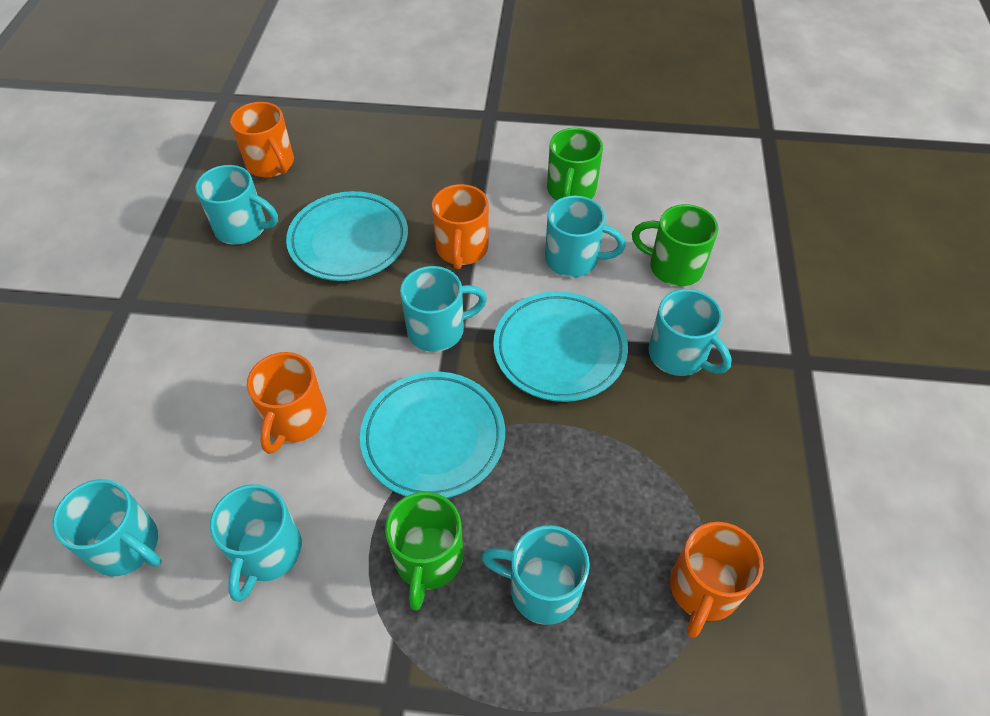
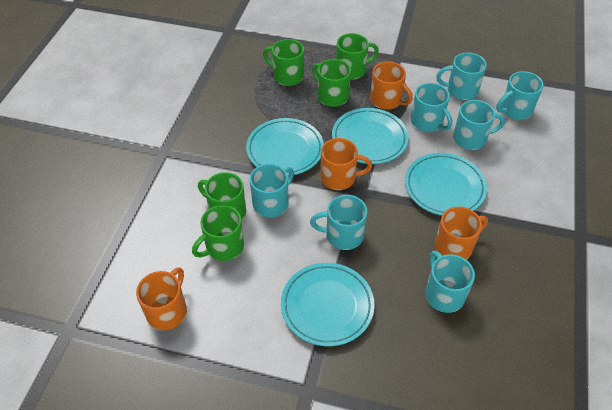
green mug: [385,492,463,611] [547,128,603,201] [632,204,718,286] = 3 -> [192,205,244,261] [198,172,246,221] [263,39,304,86] [312,59,351,107] [336,33,379,80] = 5
turquoise plate: [286,191,408,281] [360,372,505,498] [493,291,628,402] = 3 -> [246,118,324,176] [281,263,374,346] [332,108,409,164] [405,153,487,216] = 4

